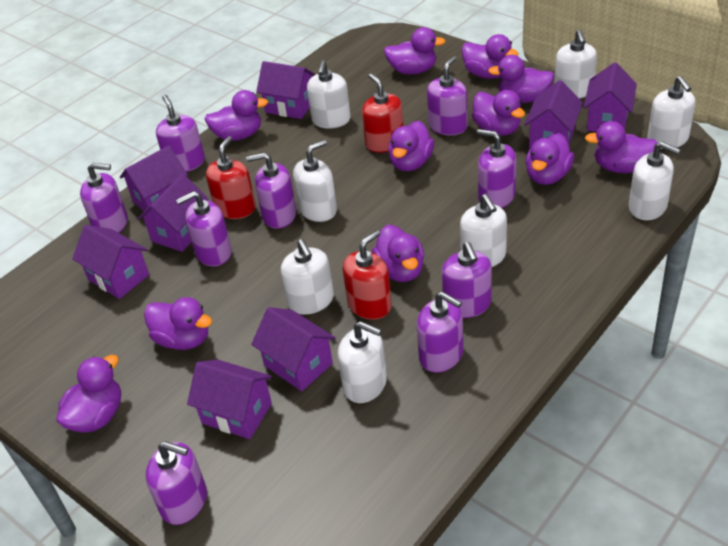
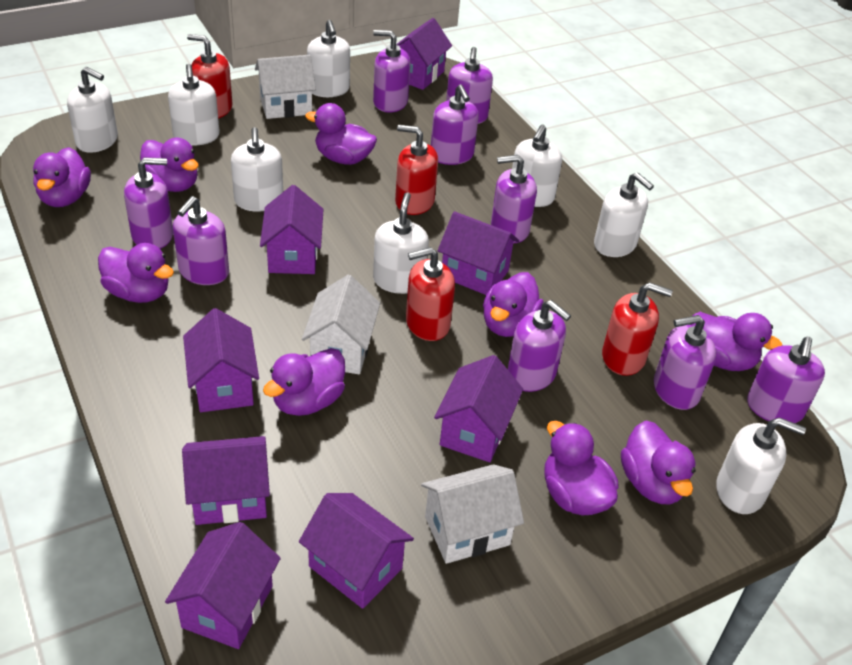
purple duck: [56,355,121,433] [144,297,212,350] [205,90,268,141] [372,225,424,282] [384,27,446,75] [388,121,434,171] [461,34,519,79] [472,90,525,136] [488,55,554,103] [525,133,574,185] [585,121,658,173] = 11 -> [33,147,91,207] [98,243,174,303] [140,138,199,192] [263,348,345,416] [305,103,377,165] [483,272,544,337] [544,421,619,516] [621,420,696,504] [690,312,783,371] = 9
red soap dispenser: [206,136,256,219] [343,230,392,320] [362,73,404,153] = 3 -> [187,34,232,119] [395,125,438,215] [406,247,455,341] [602,282,673,376] = 4
white house: none = 0 -> [255,55,316,119] [302,275,380,374] [421,464,524,564] = 3

